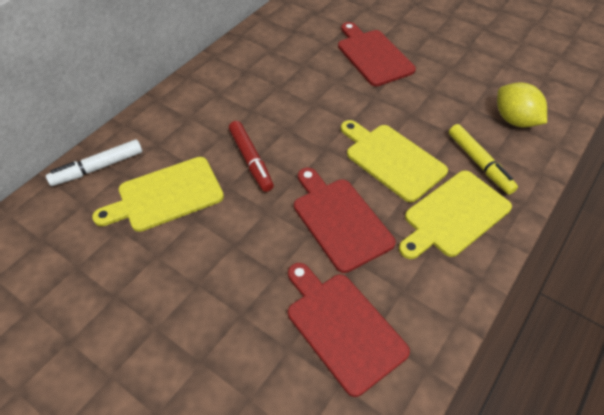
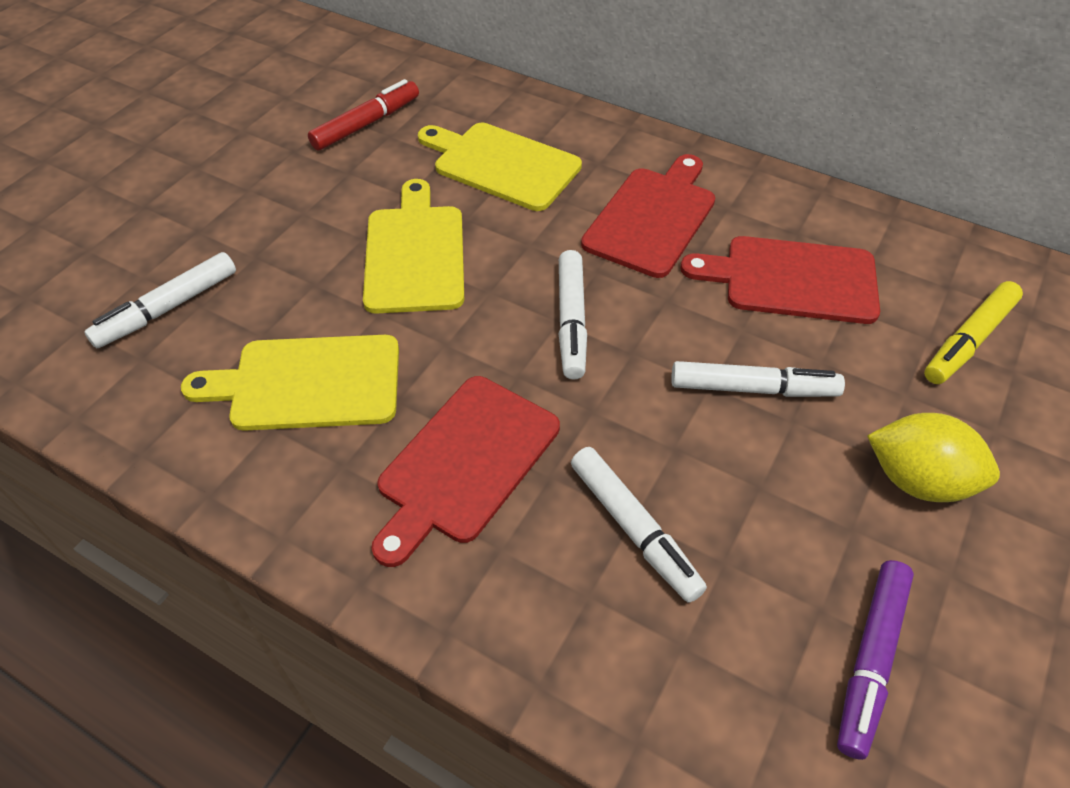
purple marker: none = 0 -> [837,560,914,760] = 1
white marker: [46,139,142,186] = 1 -> [84,252,236,348] [558,250,587,380] [571,447,707,603] [671,361,845,397] = 4

